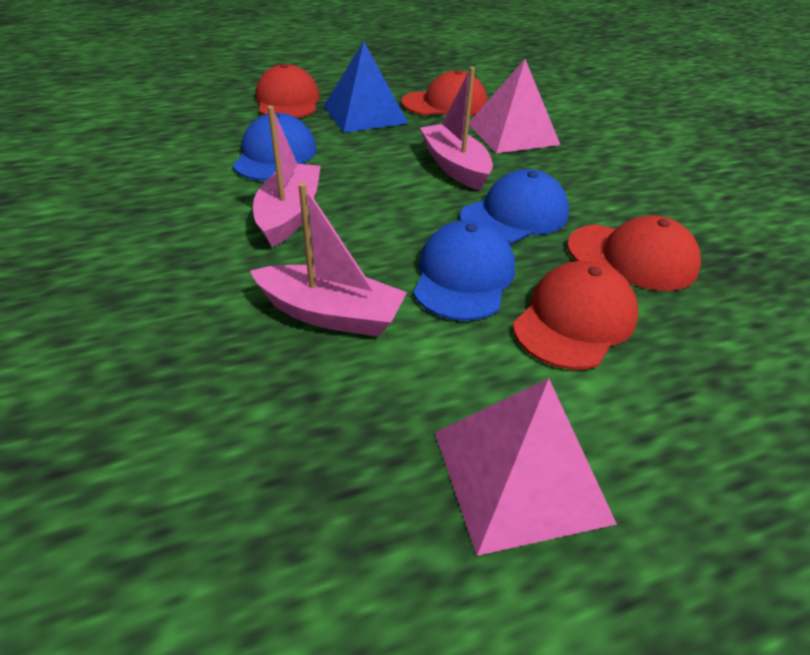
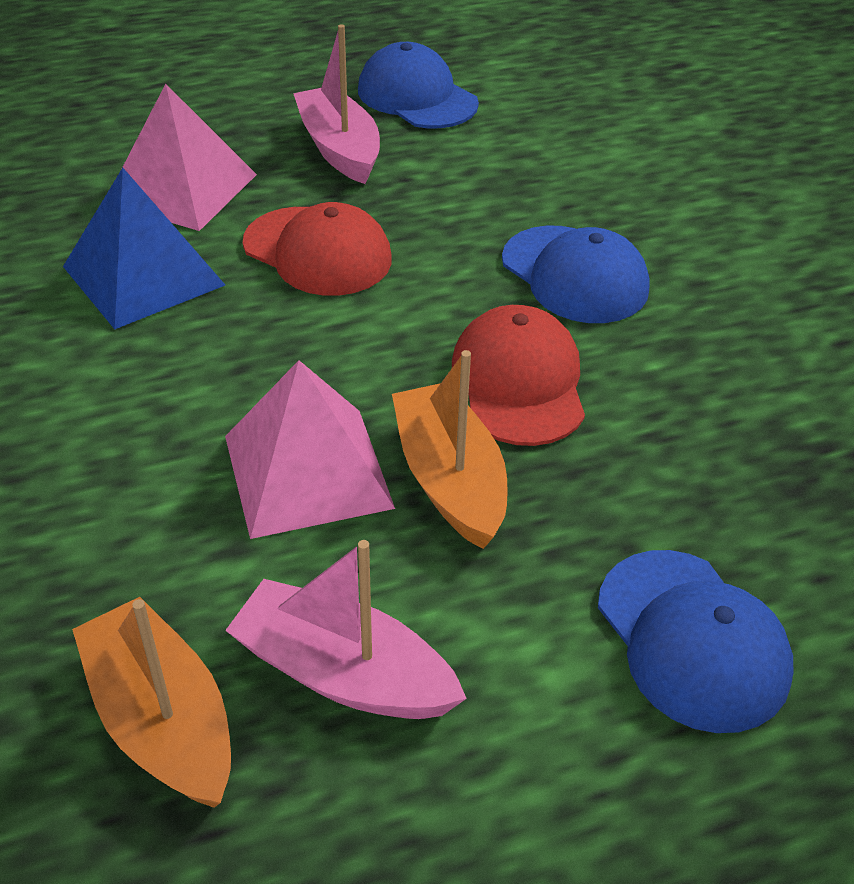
orange boat: none = 0 -> [72,597,231,808] [392,350,507,549] = 2
pink boat: [250,183,407,337] [253,106,321,247] [420,67,493,190] = 3 -> [225,540,467,719] [293,24,380,184] = 2
red cap: [256,63,320,118] [401,70,487,116] [513,261,638,370] [567,215,701,291] = 4 -> [243,202,392,296] [452,305,585,446] = 2

